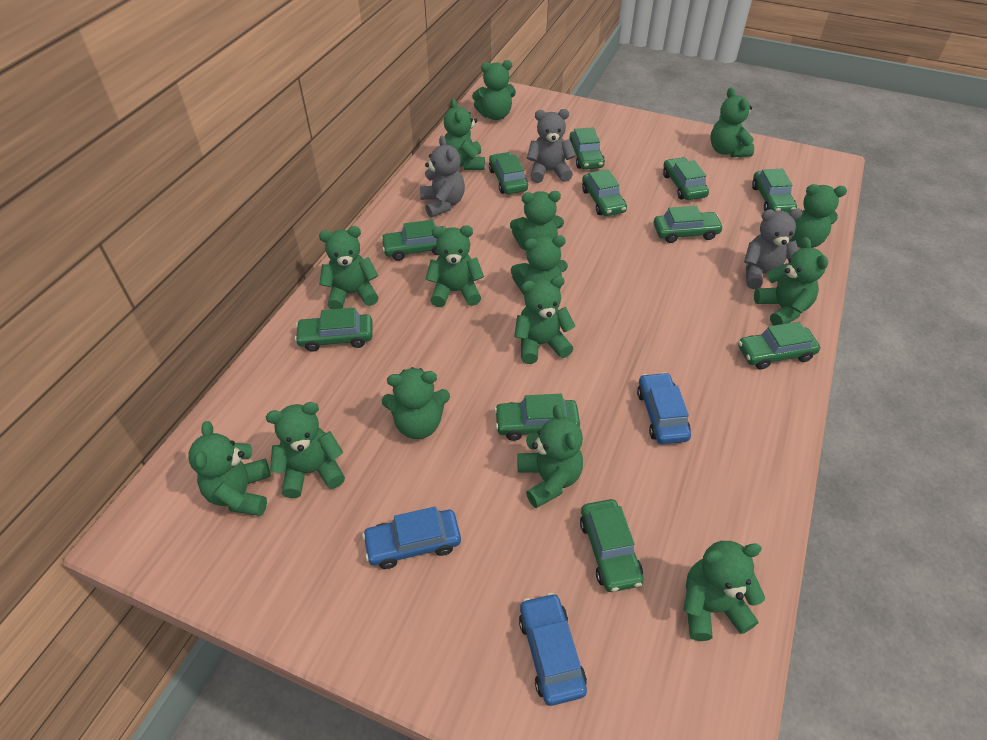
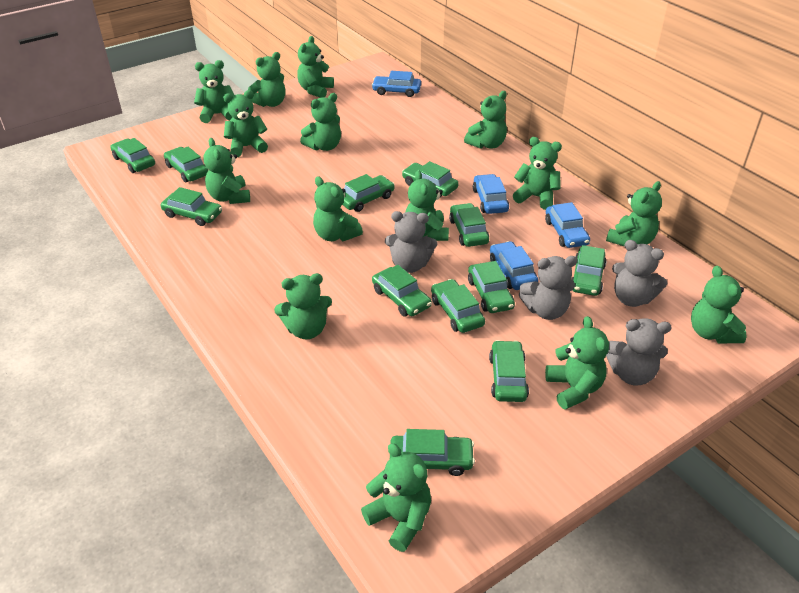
blue car: [362,506,461,569] [519,593,587,706] [637,372,691,444] = 3 -> [372,71,421,97] [473,174,509,214] [490,241,538,290] [545,202,590,248] = 4
green car: [295,308,372,352] [381,220,447,261] [489,152,528,194] [494,394,580,441] [570,127,605,169] [580,499,644,592] [582,169,627,216] [654,206,723,243] [663,157,709,200] [738,322,820,369] [752,169,797,211] = 11 -> [110,138,155,173] [161,187,222,226] [164,147,208,182] [342,174,395,212] [372,265,432,317] [390,429,475,476] [402,161,459,197] [431,279,485,333] [449,203,489,247] [468,261,515,313] [489,340,529,402] [572,245,607,296] = 12
grey teddy bear: [420,136,465,218] [527,109,576,183] [744,208,802,289] = 3 -> [385,211,437,273] [519,256,577,320] [606,318,672,386] [612,240,667,307] = 4

